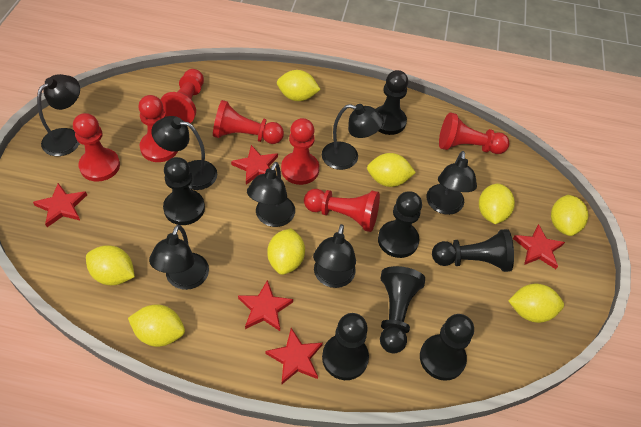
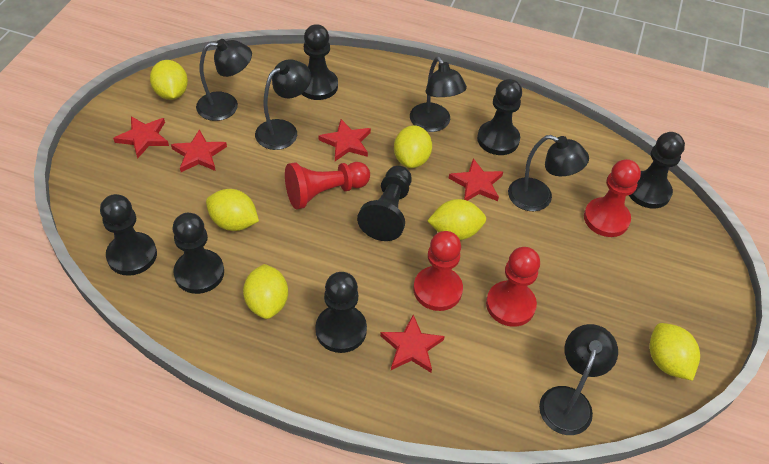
black lamp: [37,74,80,156] [149,225,209,290] [151,116,217,190] [247,162,295,227] [313,224,356,288] [322,104,384,170] [426,151,477,215] = 7 -> [196,39,252,121] [255,59,311,150] [410,57,467,132] [508,135,589,211] [539,324,618,435] = 5
red pawn: [73,113,120,182] [138,95,178,162] [160,69,204,123] [213,100,284,144] [281,118,319,185] [304,189,380,232] [439,112,510,154] = 7 -> [285,162,370,209] [413,231,463,311] [486,247,540,327] [584,159,641,237] = 4
yellow lemon: [86,245,135,285] [128,304,185,347] [267,228,305,275] [277,70,321,101] [367,153,416,187] [479,183,515,224] [508,284,564,323] [551,195,588,236] = 8 -> [150,60,188,100] [206,189,259,231] [243,264,288,319] [394,125,432,168] [427,199,486,240] [650,323,700,381] = 6

